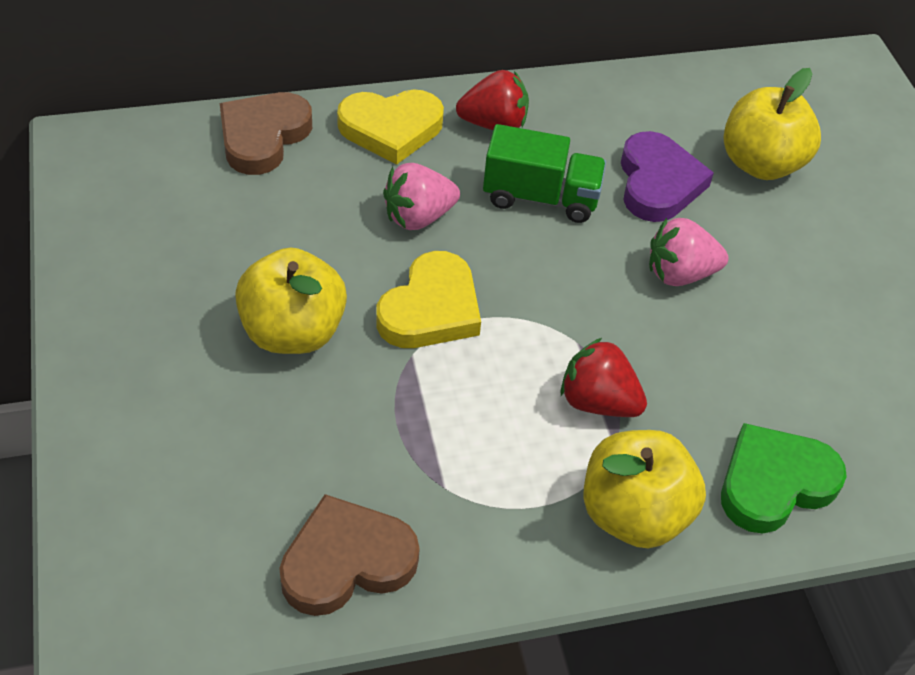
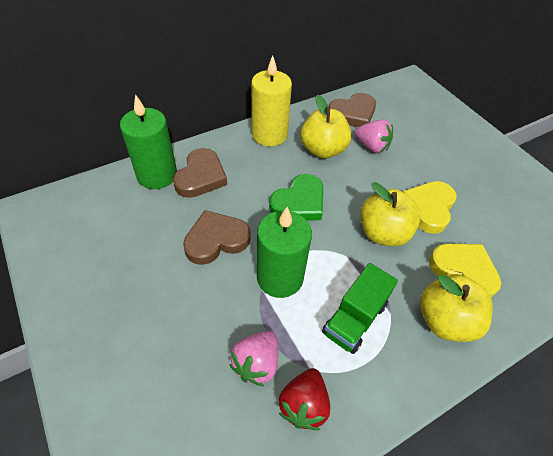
brown heart: [220,92,312,175] [279,494,420,616] = 2 -> [173,148,227,198] [183,210,251,265] [329,93,376,127] = 3
green candle: none = 0 -> [120,94,177,189] [257,207,312,298] = 2
purple heart: [621,131,714,222] = 1 -> none = 0
red strawberry: [456,70,529,130] [561,338,647,417] = 2 -> [279,368,330,430] = 1
yellow candle: none = 0 -> [251,55,292,146] = 1

